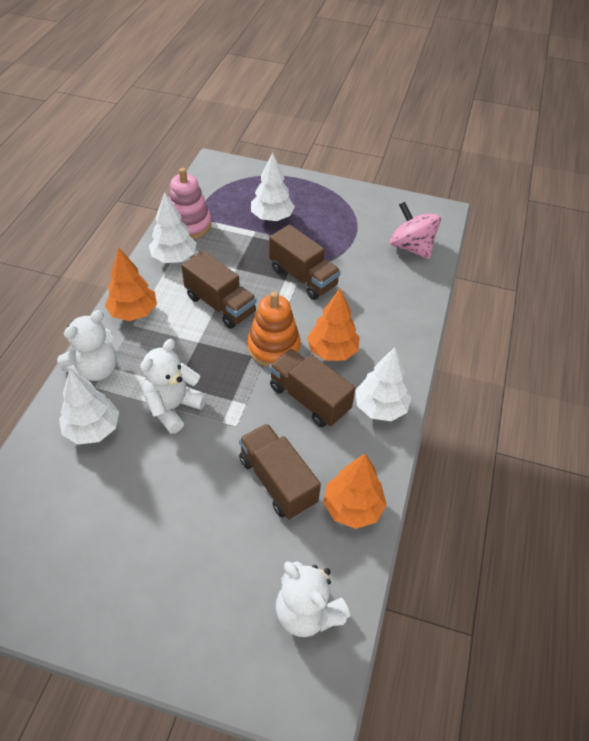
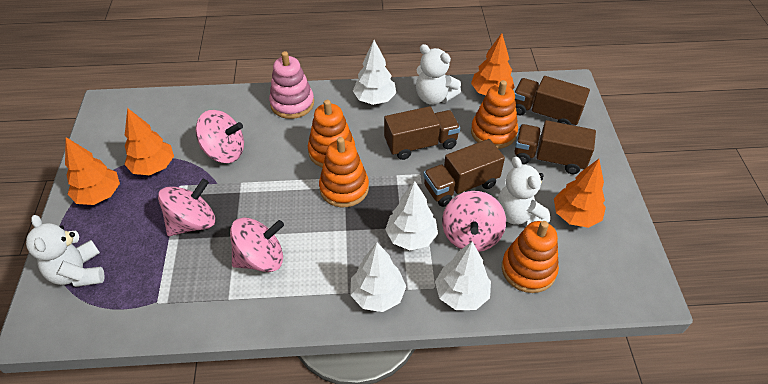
orange stacking toy: [247,291,301,367] = 1 -> [308,100,355,167] [319,137,369,207] [471,80,518,149] [502,221,559,293] = 4
orange tree: [105,247,157,321] [307,288,360,361] [323,453,387,529] = 3 -> [65,137,120,205] [124,108,174,175] [471,33,515,96] [554,159,606,228] = 4
pink spinning top: [390,202,441,259] = 1 -> [158,179,215,236] [196,110,244,163] [230,218,284,272] [442,191,506,252] = 4

